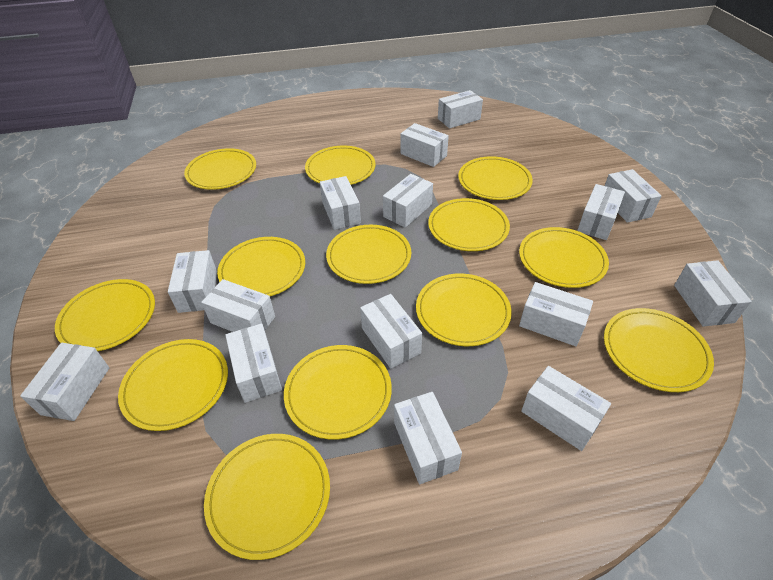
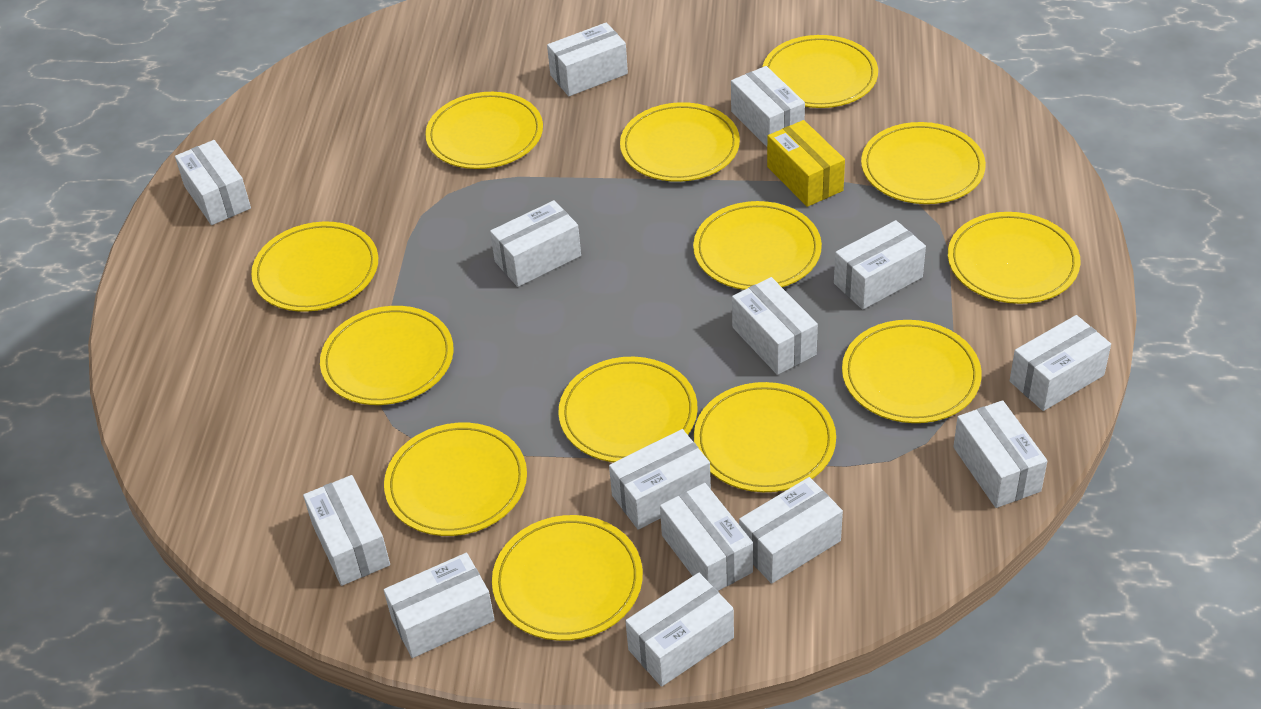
white box: [20,343,110,421] [168,250,217,313] [201,279,275,332] [225,323,282,403] [320,176,361,230] [360,294,422,369] [383,174,433,228] [394,392,462,484] [401,123,449,167] [438,90,483,129] [519,282,593,346] [521,366,611,451] [577,184,625,240] [605,169,662,223] [674,260,752,327] = 15 -> [175,140,251,225] [303,475,390,586] [384,553,495,658] [490,200,581,287] [547,22,628,96] [609,429,711,530] [625,573,734,687] [660,483,753,591] [731,66,805,147] [732,277,818,375] [739,477,843,584] [834,220,926,310] [953,400,1047,508] [1010,315,1111,411] = 14
yellow box: none = 0 -> [767,120,845,207] = 1

